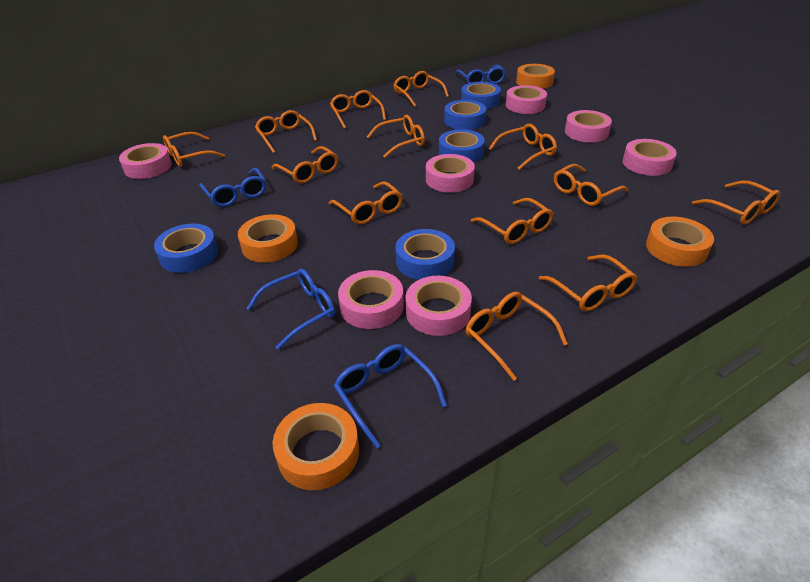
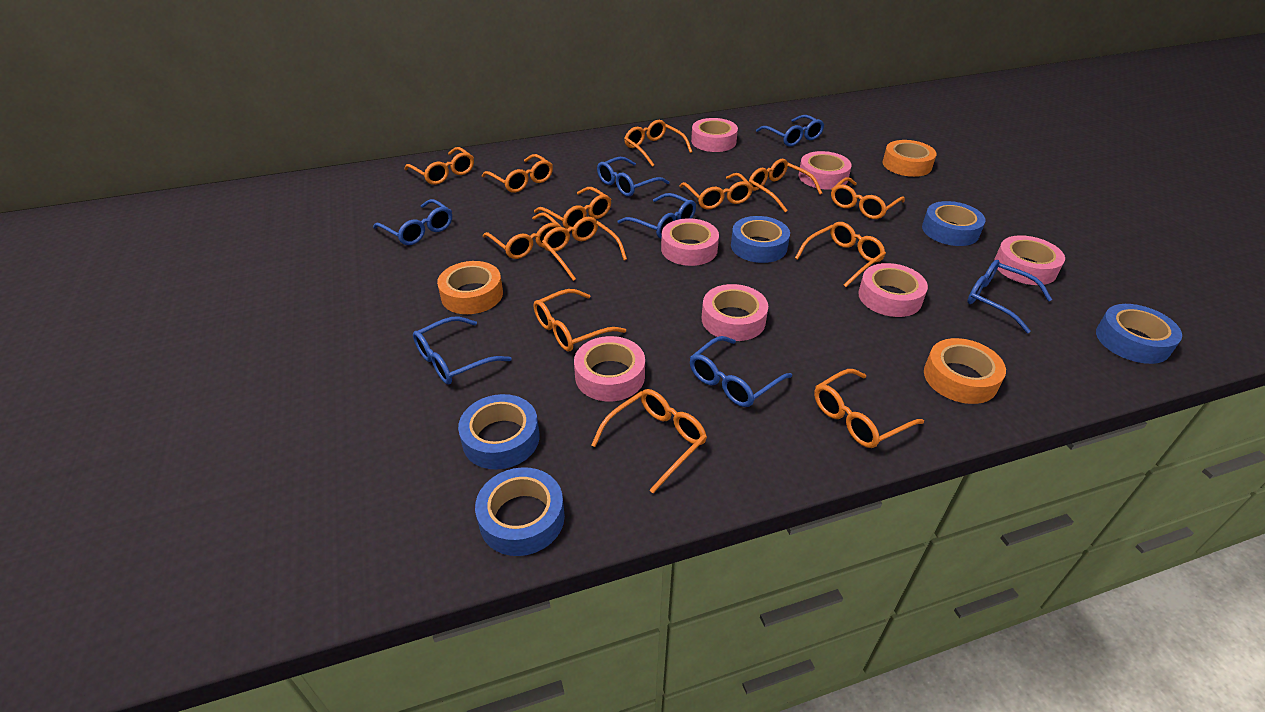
blue glasses: [199,168,266,207] [246,269,335,350] [334,344,447,448] [455,65,506,84] = 4 -> [373,199,452,245] [413,317,512,385] [597,157,669,197] [617,193,696,238] [690,336,792,407] [756,115,824,147] [967,260,1052,333] = 7
orange tape: [238,214,298,262] [273,403,359,490] [516,64,555,89] [646,217,714,267] = 4 -> [437,261,503,314] [883,140,936,177] [924,338,1006,404] = 3

